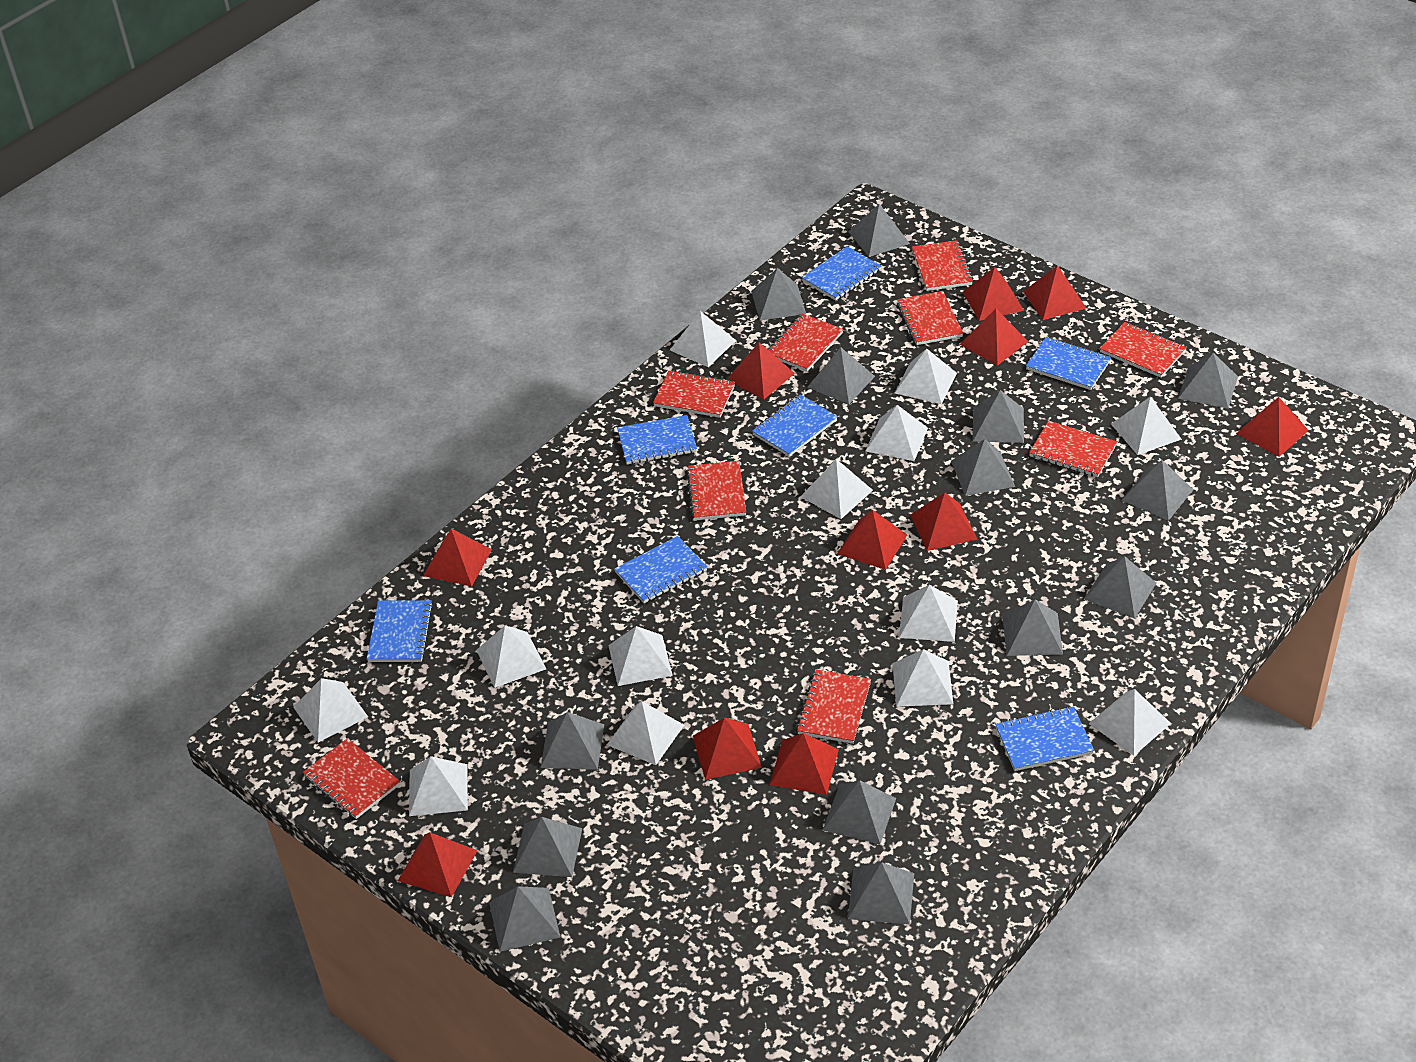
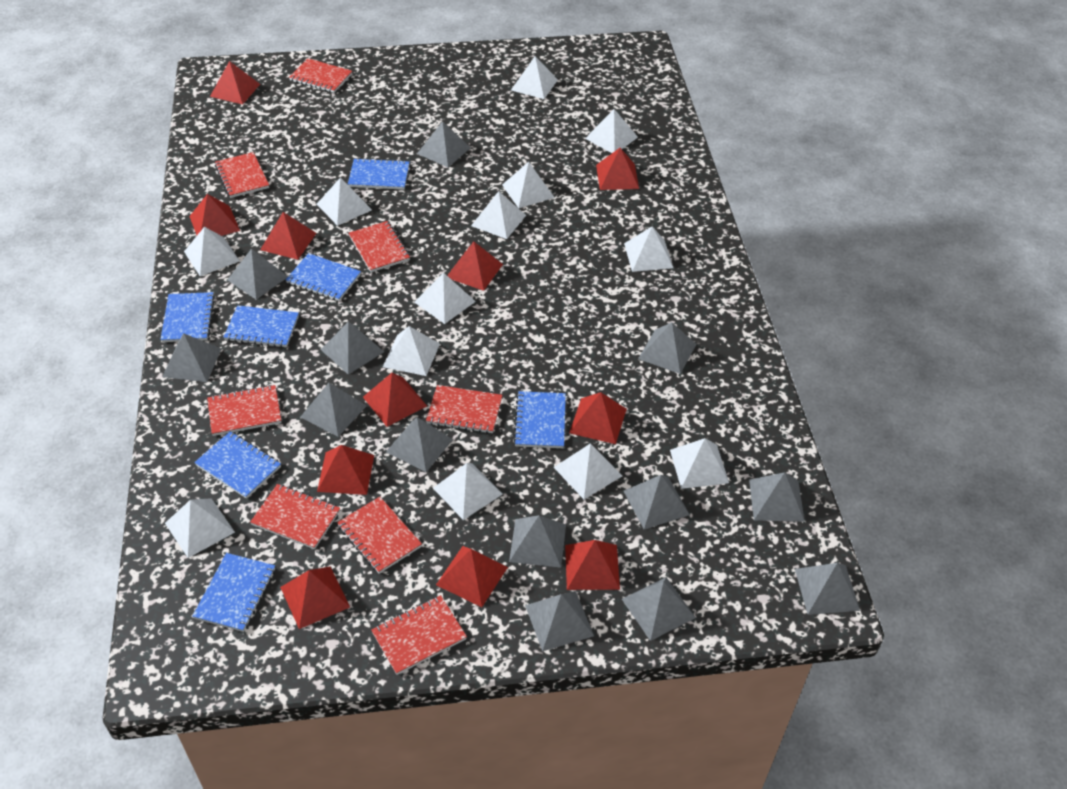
grey pyramid: [489,886,560,952] [513,817,582,877] [541,712,604,770] [751,268,806,321] [808,347,875,404] [823,780,896,844] [848,862,914,924] [849,204,910,257] [951,439,1015,496] [973,390,1024,443] [1002,600,1063,656] [1084,556,1157,619] [1122,460,1193,521] [1178,352,1238,409] = 14 -> [162,333,221,382] [227,249,288,300] [301,383,367,437] [321,322,384,375] [386,417,453,472] [417,121,471,167] [509,515,566,568] [525,591,594,651] [622,577,696,641] [624,475,690,529] [638,322,697,374] [749,472,805,522] [795,563,860,615] = 13
red notebook: [303,738,400,819] [653,370,735,418] [687,461,746,520] [768,313,843,371] [796,670,871,744] [897,291,963,345] [912,240,973,291] [1029,421,1117,477] [1100,322,1186,378] = 9 -> [207,385,281,436] [215,152,269,198] [250,484,340,549] [289,58,352,93] [337,497,422,574] [349,221,410,272] [371,595,467,675] [426,385,502,434] = 8

